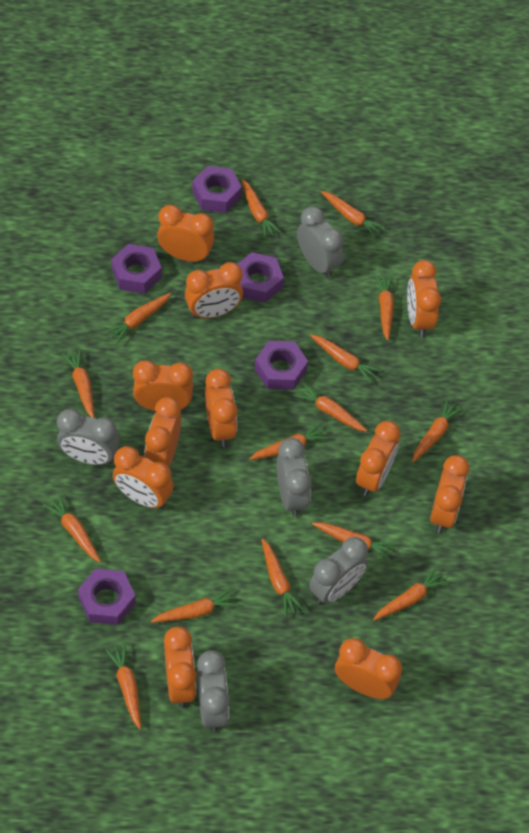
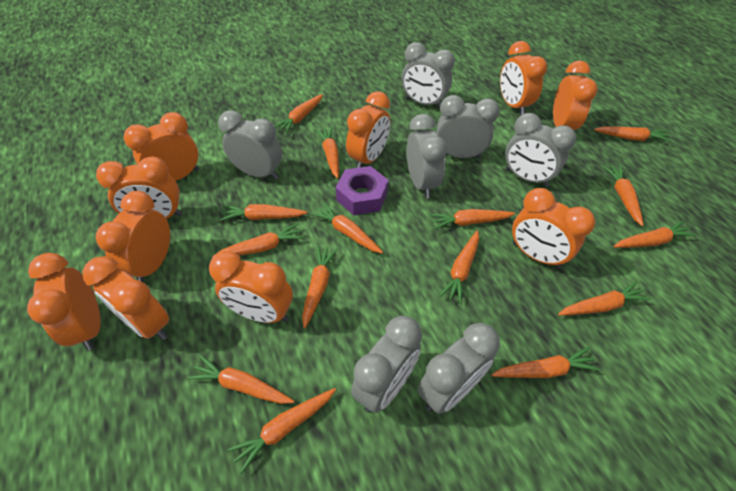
grey clock: [57,409,119,465] [197,650,230,732] [277,438,312,517] [297,206,344,279] [309,537,368,604] = 5 -> [218,110,282,180] [351,316,422,413] [402,42,455,109] [406,114,447,198] [418,323,500,414] [437,95,500,159] [505,113,576,187] = 7
orange clock: [113,446,174,509] [133,360,193,411] [144,397,181,467] [157,205,214,263] [164,627,197,708] [185,262,243,318] [205,369,238,447] [335,638,402,699] [356,421,401,496] [407,260,441,337] [430,455,469,533] = 11 -> [27,253,101,351] [82,256,169,340] [96,156,183,219] [96,191,170,283] [124,112,199,181] [209,251,293,323] [346,91,390,168] [500,41,547,116] [512,188,595,269] [553,60,598,130] = 10
purple nut: [78,569,136,625] [111,244,162,294] [192,166,242,213] [237,252,284,303] [255,341,308,390] = 5 -> [336,166,389,215] = 1

